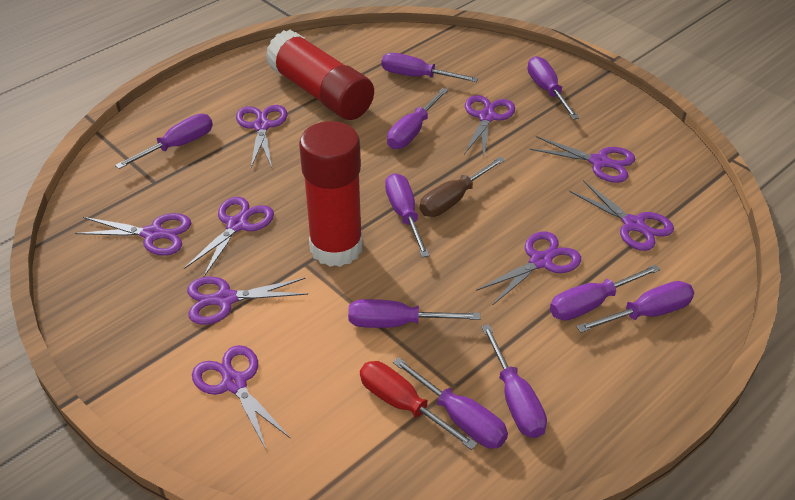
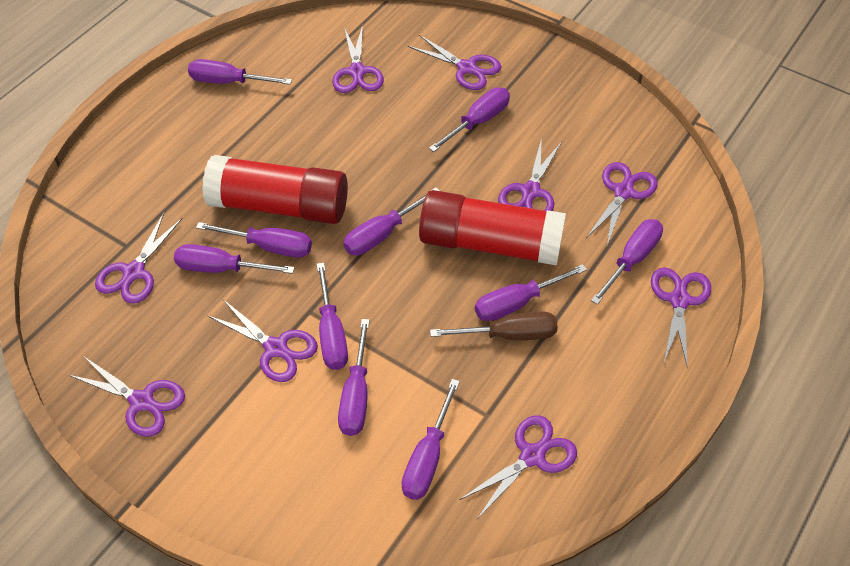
red screwdriver: [360,361,477,450] = 1 -> none = 0

